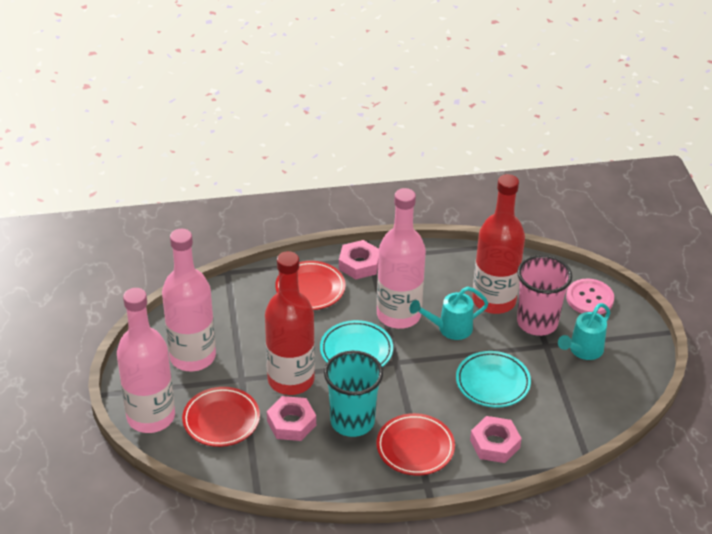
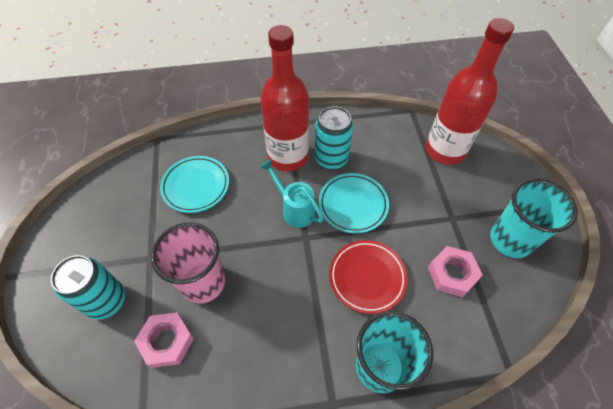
pink bottle: [117,288,175,433] [162,229,216,371] [377,188,426,329] = 3 -> none = 0
pink button: [566,278,614,315] = 1 -> none = 0
pink nut: [267,396,316,441] [339,240,379,279] [470,416,522,463] = 3 -> [134,312,194,368] [428,246,483,297] = 2
red plate: [182,387,260,447] [275,261,346,310] [376,413,455,476] = 3 -> [329,240,408,314] = 1
turquoise can: none = 0 -> [51,255,125,320] [315,106,353,170] = 2
turquoise cup: [324,351,383,437] = 1 -> [356,311,433,393] [490,178,578,258] = 2
turquoise watering can: [410,286,489,340] [558,303,610,360] = 2 -> [260,159,324,228] = 1

